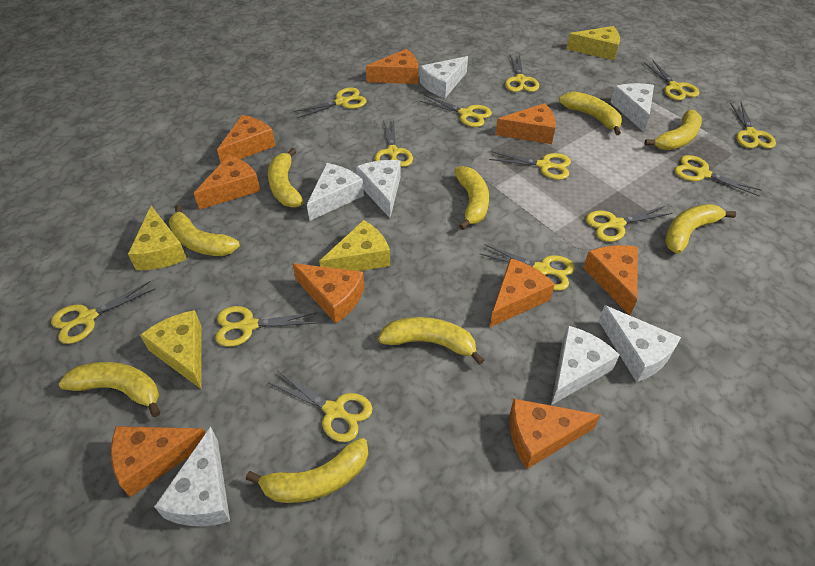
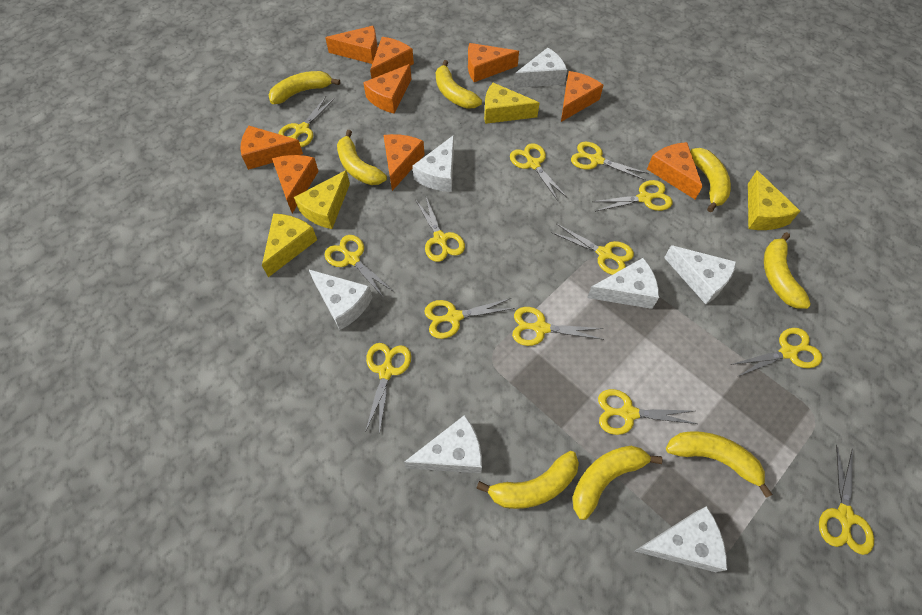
yellow banana: [59,362,161,417] [169,205,240,256] [246,438,368,503] [268,148,304,207] [378,317,484,365] [454,166,489,230] [559,91,622,135] [644,110,702,150] [665,204,736,254] = 9 -> [269,71,340,104] [337,130,387,185] [436,60,482,109] [476,451,579,509] [572,446,663,520] [666,431,773,498] [690,148,731,212] [764,232,811,309] = 8

